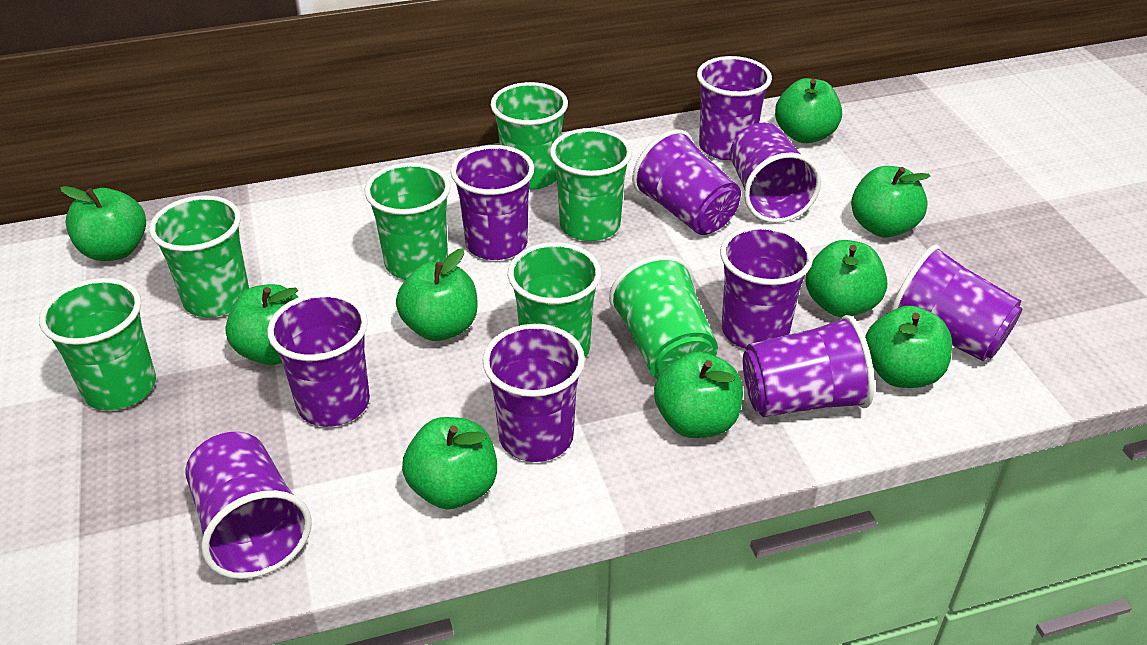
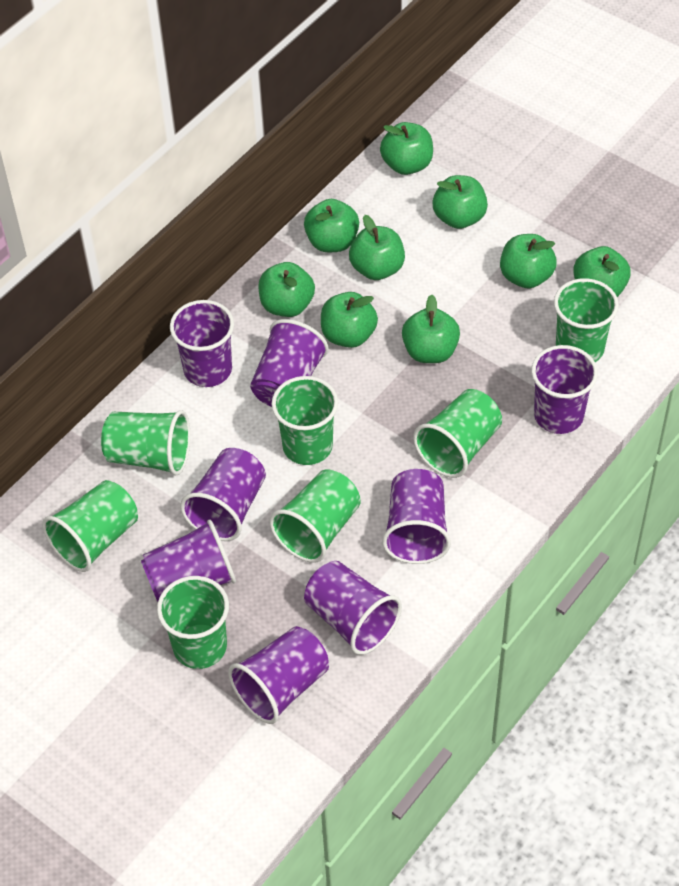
purple cup: [185,432,312,579] [267,293,370,427] [450,145,534,260] [483,324,585,462] [632,129,741,235] [697,56,772,160] [720,225,813,349] [730,123,821,223] [743,315,874,417] [890,244,1023,361] = 10 -> [141,520,236,602] [170,300,234,387] [180,448,266,541] [228,626,329,724] [250,319,329,407] [304,561,402,655] [382,469,451,564] [531,345,598,434] = 8

